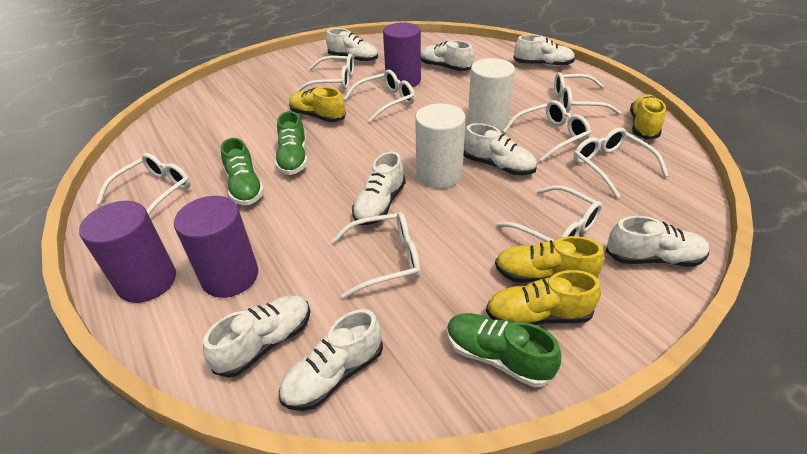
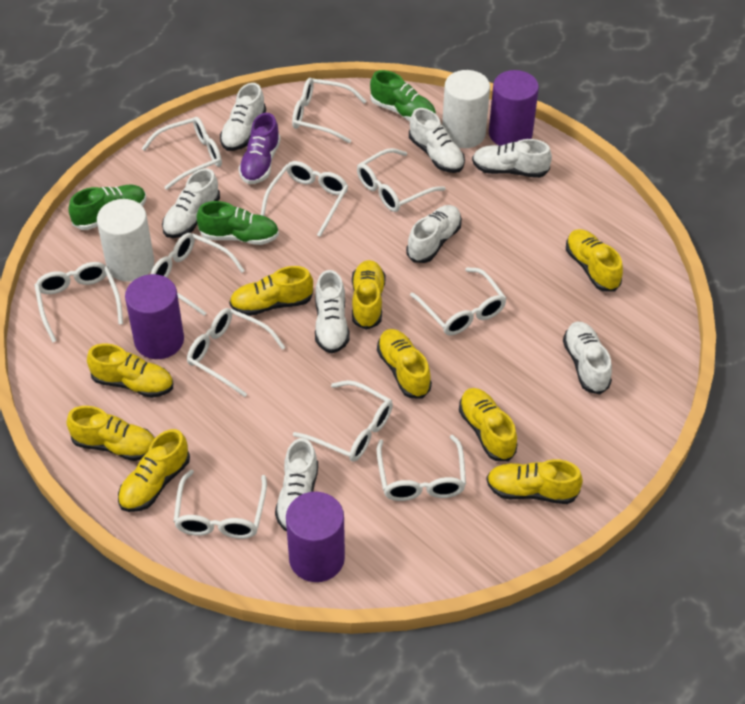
purple shoe: none = 0 -> [238,113,281,184] = 1
white glasses: [96,153,191,215] [297,54,354,91] [331,212,420,299] [344,70,415,122] [496,185,602,242] [502,100,591,162] [554,72,621,115] [574,127,669,198] = 8 -> [34,262,123,343] [142,117,222,190] [150,233,245,316] [173,470,267,539] [187,308,285,397] [261,161,349,237] [292,78,367,143] [293,380,393,462] [357,148,445,212] [377,435,466,501] [410,267,507,335] = 11
yellow shoe: [289,87,346,122] [486,270,601,325] [495,236,604,283] [630,95,666,140] = 4 -> [67,406,155,461] [87,343,173,398] [118,429,190,512] [229,266,313,316] [352,260,386,330] [377,329,432,399] [459,388,518,461] [487,459,583,504] [566,229,623,292] = 9

